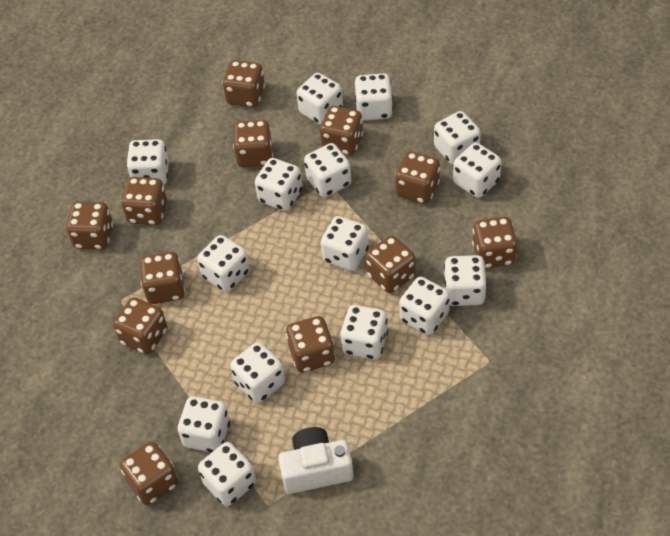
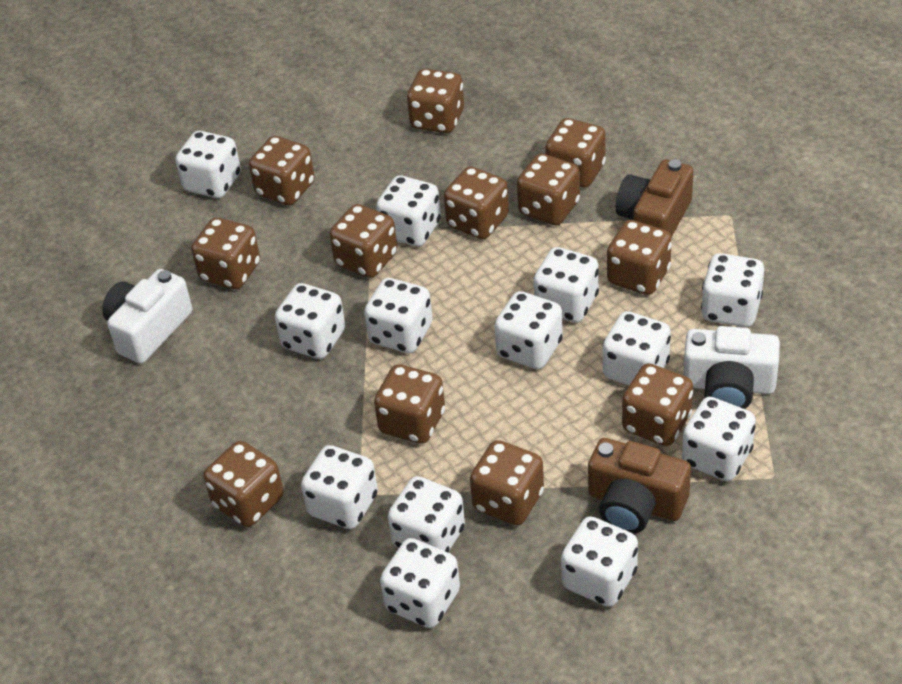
brown camera: none = 0 -> [588,438,691,534] [616,159,694,237] = 2
white camera: [278,427,354,494] = 1 -> [102,269,192,363] [683,326,780,409] = 2
white dice: [126,139,169,185] [177,396,230,452] [197,235,250,292] [198,442,256,506] [230,342,285,403] [255,158,303,211] [297,73,343,125] [304,143,351,197] [321,216,369,271] [341,305,388,360] [355,73,393,120] [399,277,450,335] [434,111,481,165] [444,255,487,306] [453,143,501,198] = 15 -> [175,131,241,198] [275,283,345,359] [301,445,378,529] [364,278,433,353] [376,175,441,247] [380,538,460,628] [388,476,465,552] [494,291,563,369] [534,247,599,323] [561,516,638,607] [603,311,671,385] [682,397,756,481] [701,253,764,327] = 13

